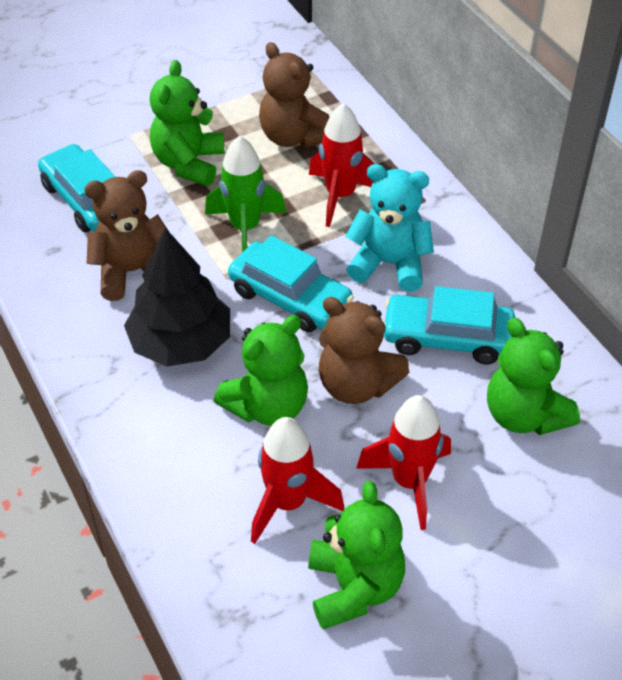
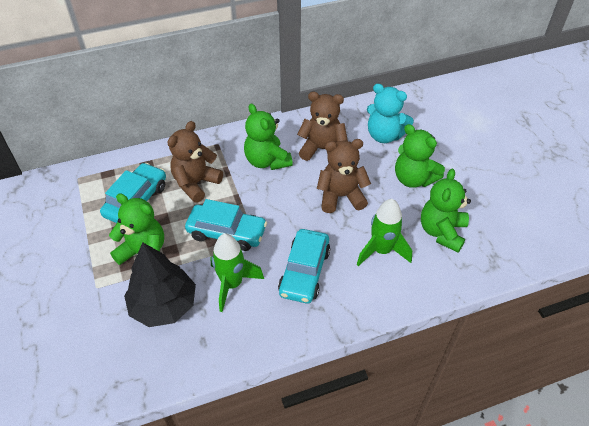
green rocket: [205,136,286,252] = 1 -> [210,234,264,312] [357,199,412,266] = 2
red rocket: [251,417,344,544] [309,103,375,227] [356,395,451,530] = 3 -> none = 0

